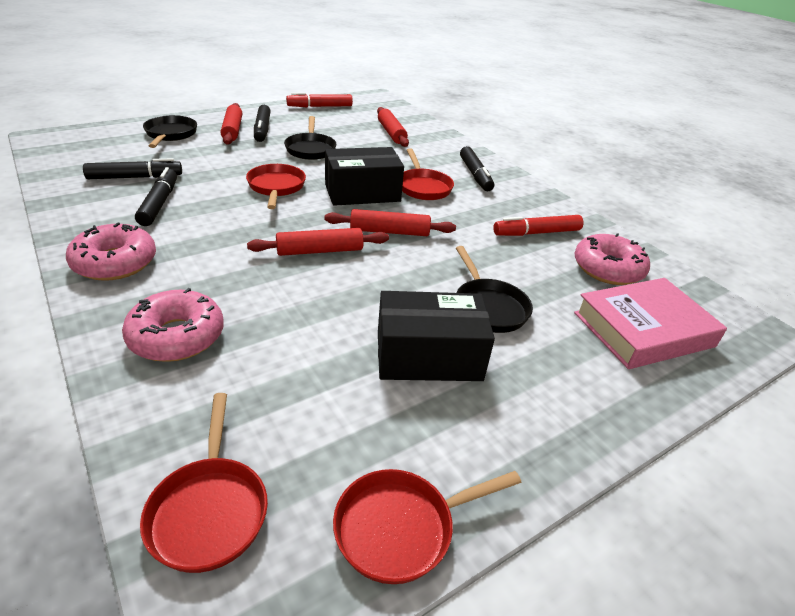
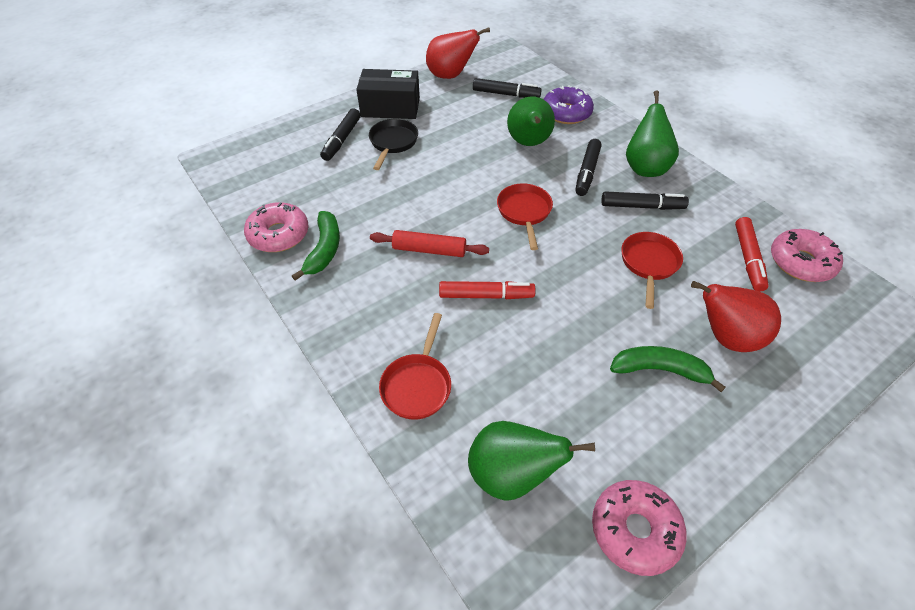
black box: [325,147,404,206] [378,291,495,381] = 2 -> [356,69,420,119] = 1
black pan: [143,115,197,148] [284,116,336,160] [456,246,533,333] = 3 -> [369,119,418,170] = 1
green banana: none = 0 -> [292,211,340,281] [610,346,726,392] = 2
green pear: none = 0 -> [468,421,595,500] [507,96,555,146] [626,90,679,177] = 3
pink book: [574,278,727,369] = 1 -> none = 0
purple donut: none = 0 -> [543,85,594,124] = 1
red pan: [140,393,268,573] [246,164,306,209] [333,469,522,584] [402,148,454,200] = 4 -> [379,313,451,419] [497,183,553,250] [621,232,683,309] = 3
red pear: none = 0 -> [426,28,490,79] [691,281,781,352] = 2
red rolling pin: [221,103,242,145] [247,228,389,256] [325,209,456,236] [377,107,409,147] = 4 -> [370,230,489,257] = 1

